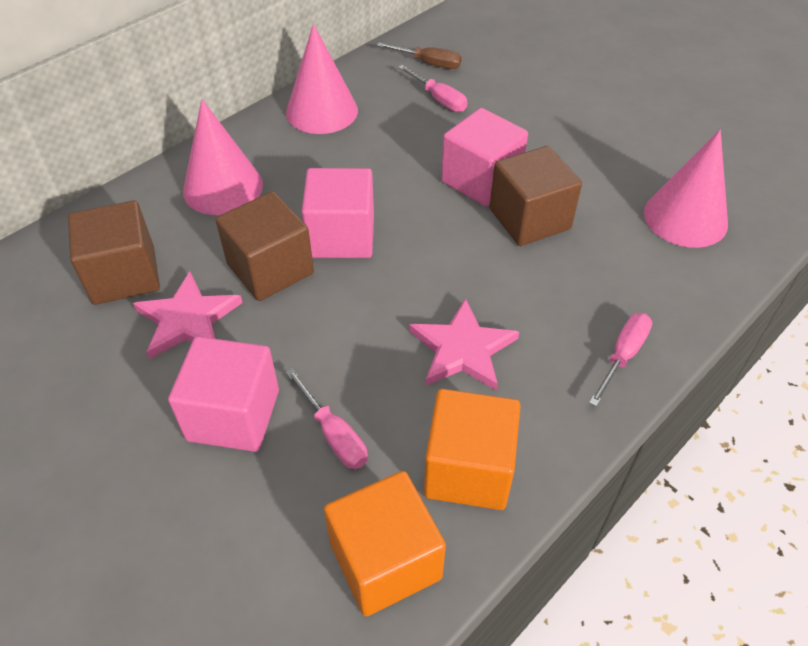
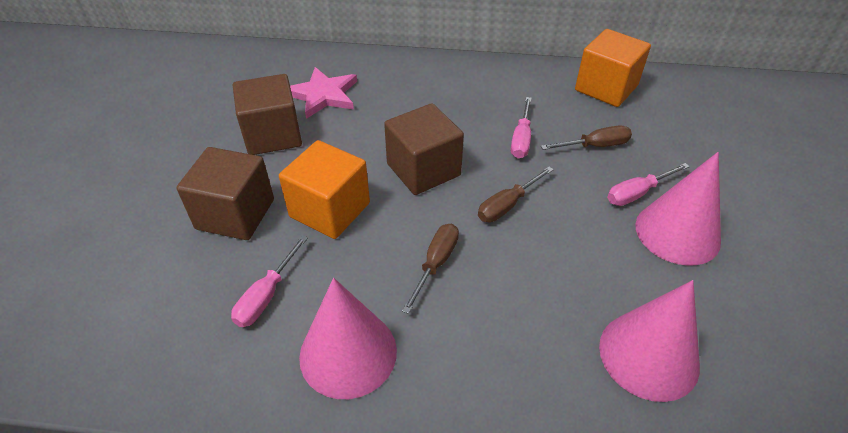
brown screwdriver: [377,43,462,69] = 1 -> [402,224,459,314] [478,167,554,222] [541,126,632,150] = 3
pink cube: [168,336,279,452] [302,168,374,258] [441,108,528,206] = 3 -> none = 0
pink star: [133,271,243,359] [409,298,519,391] = 2 -> [290,67,357,119] = 1

